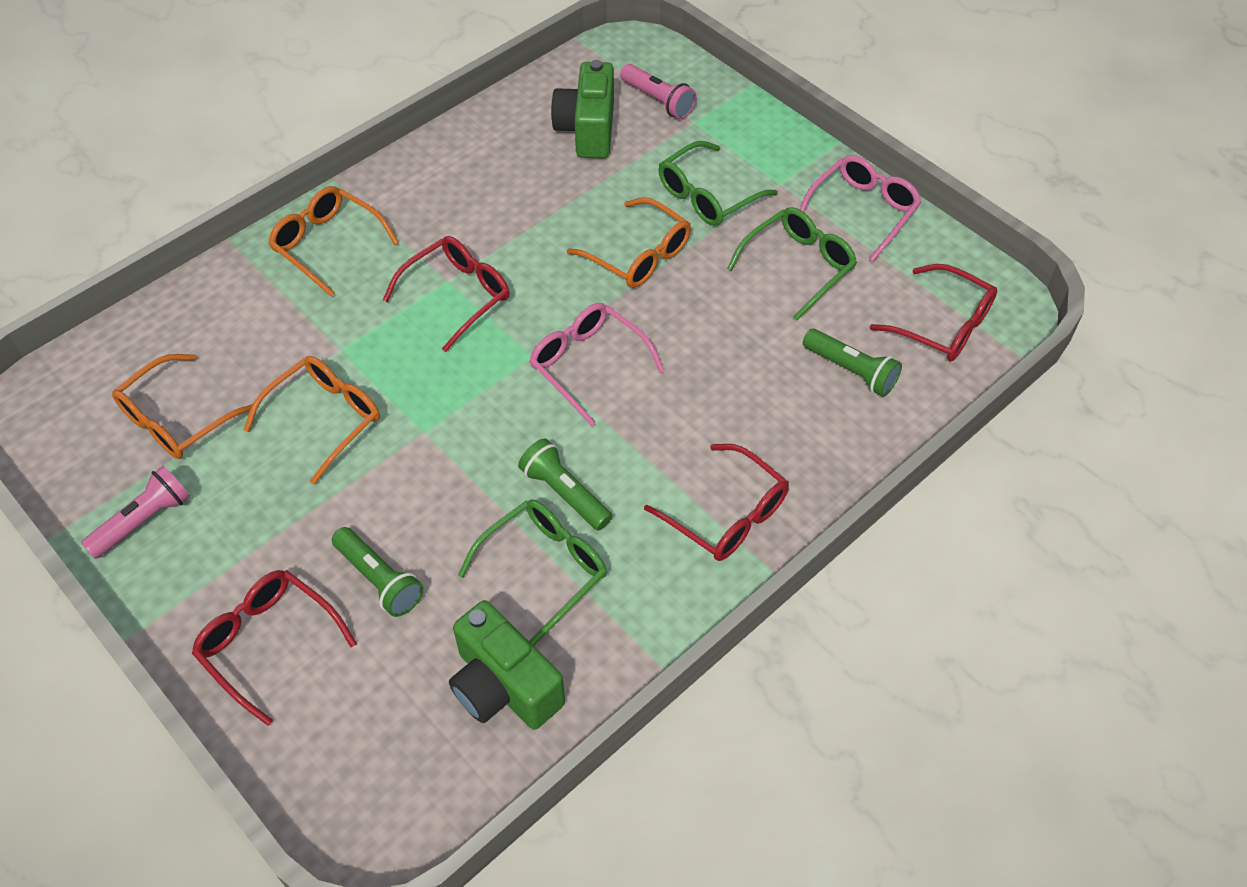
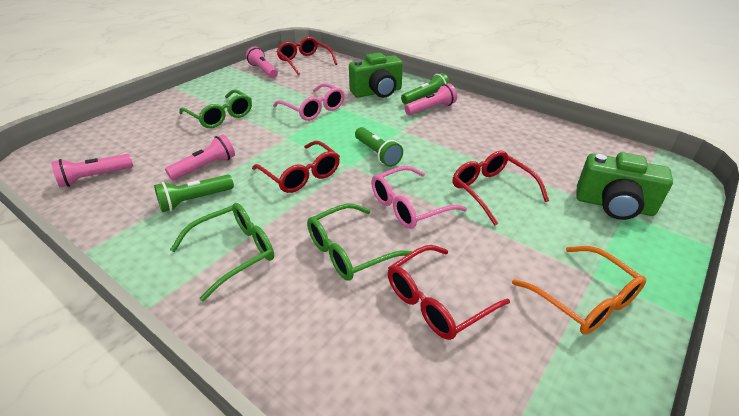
orange glasses: [112,354,253,459] [244,356,380,484] [268,186,399,297] [567,197,691,288] = 4 -> [512,246,646,334] = 1
pink flashlight: [81,466,190,559] [620,64,697,119] = 2 -> [51,154,133,187] [165,134,235,180] [246,47,278,78] [404,83,457,115] = 4

